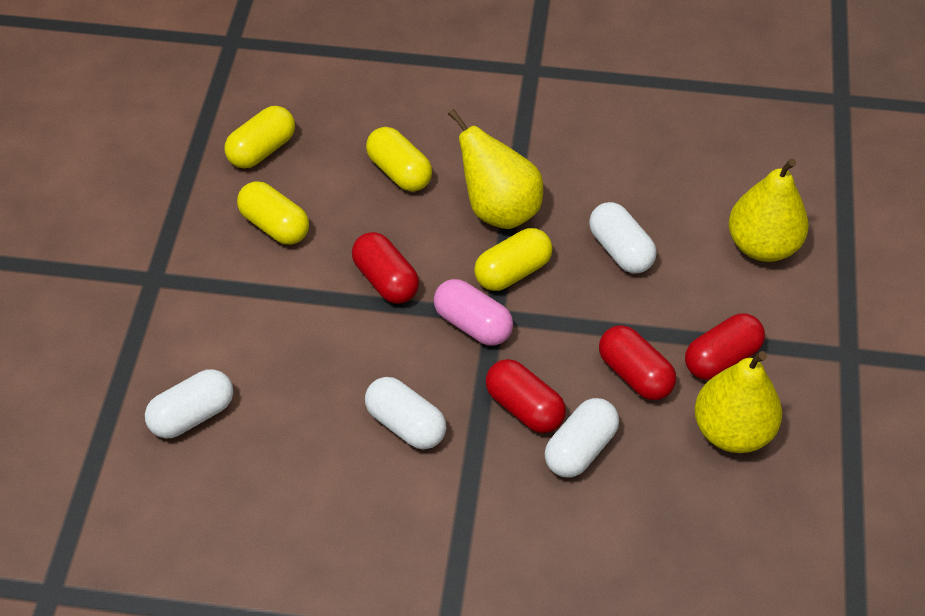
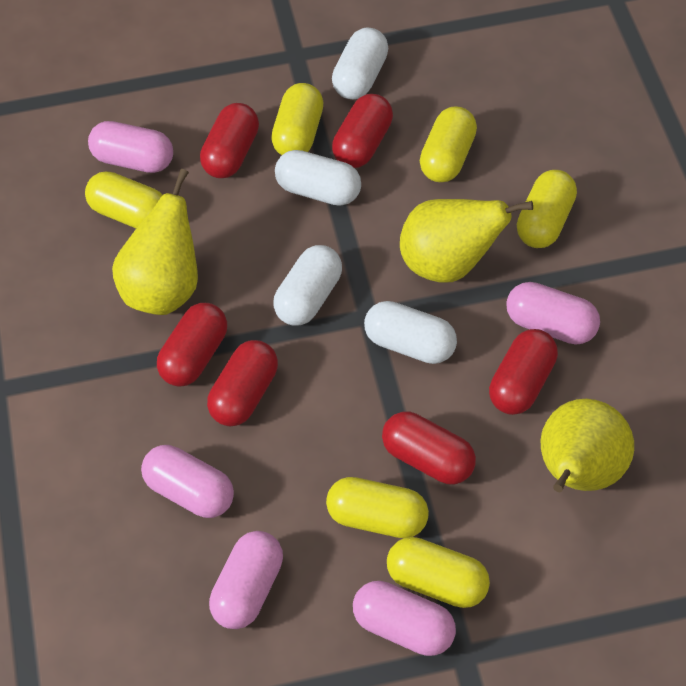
pink capsule: [434,279,513,346] = 1 -> [88,121,173,173] [141,445,234,518] [209,531,283,629] [353,581,456,656] [506,282,600,345] = 5
red capsule: [352,232,419,304] [486,359,566,433] [599,325,676,400] [685,313,765,380] = 4 -> [157,303,227,387] [200,103,259,178] [207,340,278,426] [332,94,393,168] [382,412,476,484] [489,329,558,415] = 6
yellow capsule: [224,106,295,168] [237,181,309,245] [366,127,432,192] [474,228,552,291] = 4 -> [85,171,163,228] [271,83,323,155] [326,477,429,538] [387,537,490,608] [420,106,477,182] [517,170,577,248] = 6

